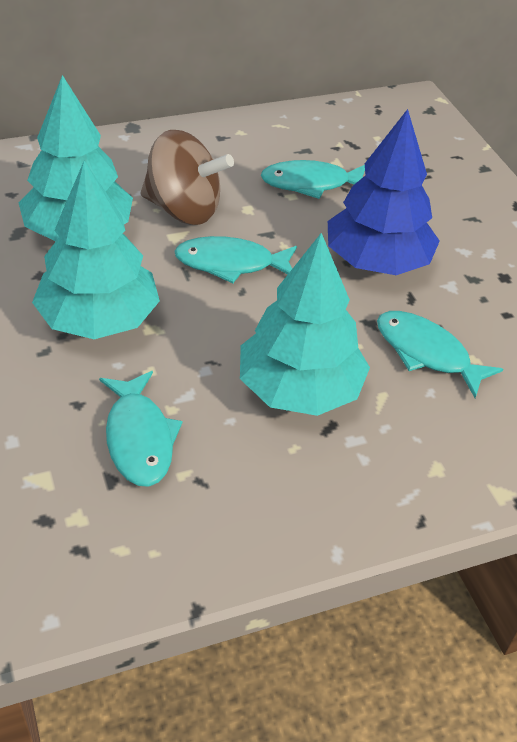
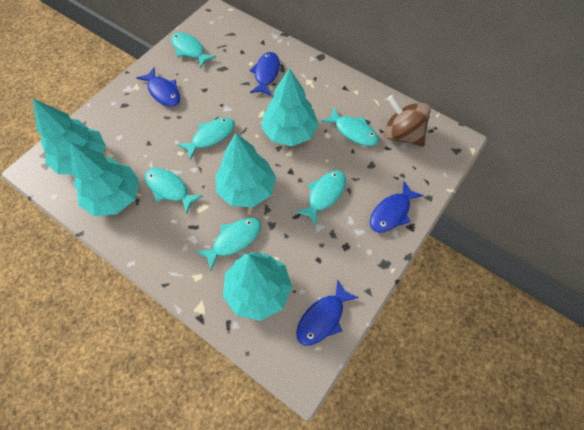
blue fish: none = 0 -> [136,67,180,107] [249,52,280,96] [296,279,359,346] [370,181,424,232] = 4
blue tree: [328,109,440,275] = 1 -> none = 0
turquoise fish: [99,371,182,487] [174,236,297,283] [261,160,365,199] [377,311,503,398] = 4 -> [145,168,203,214] [171,32,216,68] [177,117,235,160] [196,218,261,270] [296,170,346,226] [321,107,379,146] = 6
turquoise tree: [19,75,133,241] [32,161,160,339] [240,233,370,416] = 3 -> [33,99,106,174] [70,142,140,216] [215,133,276,207] [223,252,292,321] [262,68,319,146] = 5

